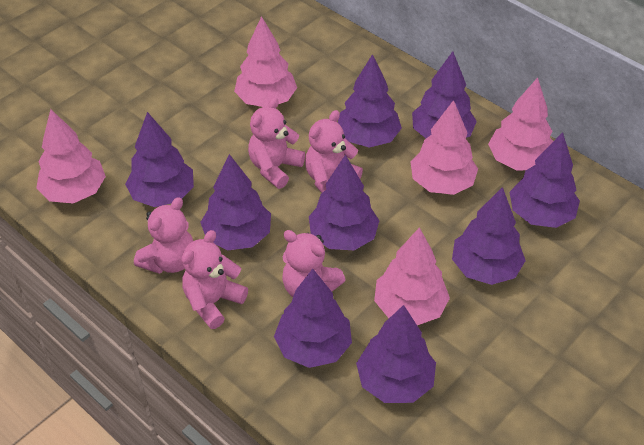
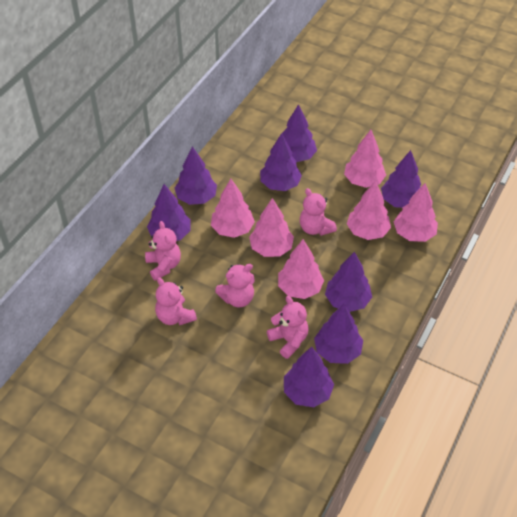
pink tree: [36,109,106,203] [234,16,297,107] [374,227,450,325] [411,100,478,195] [488,77,553,171] = 5 -> [211,179,255,238] [249,198,294,257] [278,239,324,299] [344,130,386,188] [347,181,391,240] [394,183,438,242] = 6
purple tree: [125,112,194,207] [200,154,271,250] [274,269,352,368] [309,155,380,250] [338,54,402,148] [356,305,436,403] [412,51,477,138] [452,187,526,285] [510,132,580,228] = 9 -> [147,184,191,241] [175,146,217,205] [260,133,302,191] [282,104,317,162] [284,347,334,407] [314,304,363,364] [325,252,372,312] [381,150,421,208] = 8

